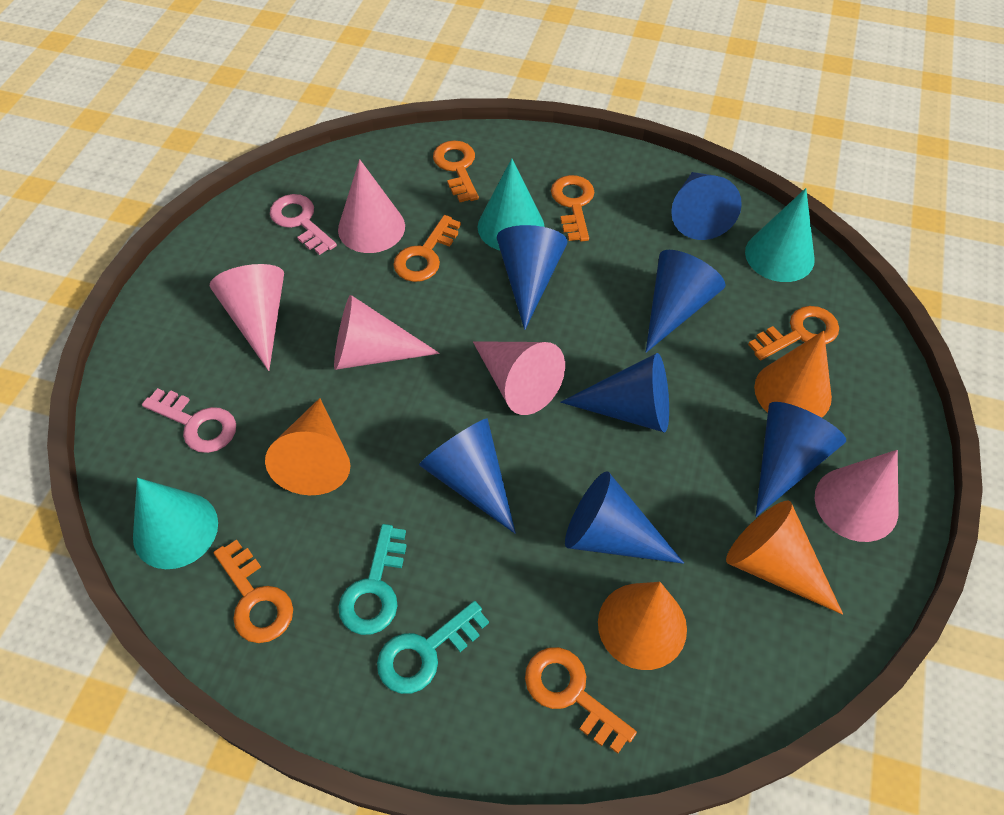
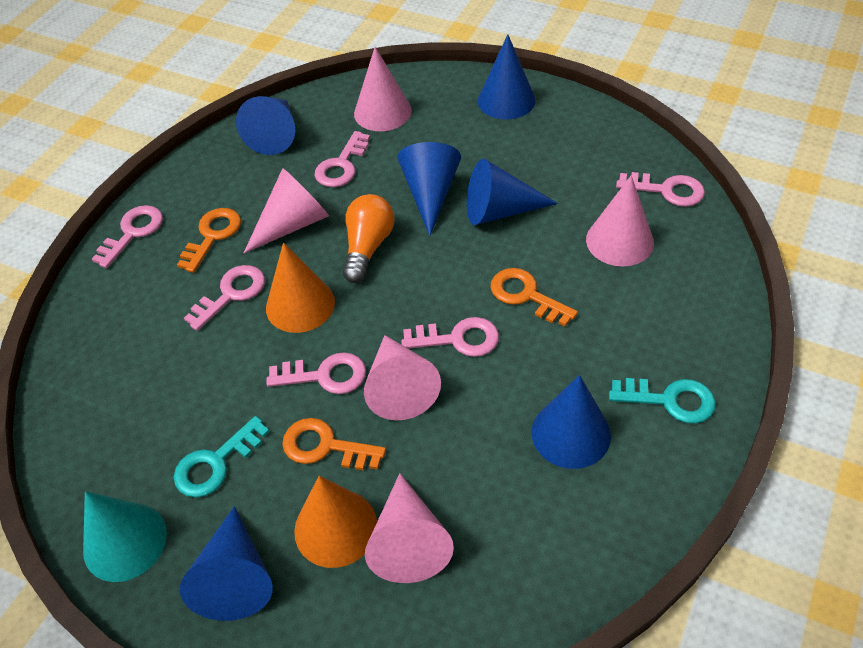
blue cone: [419,419,516,533] [497,225,568,330] [560,353,669,433] [565,471,684,564] [646,250,725,353] [671,172,742,240] [756,402,846,517] = 7 -> [180,506,273,621] [236,96,295,155] [397,142,461,236] [467,159,558,225] [478,34,536,119] [532,375,611,469] = 6
orange cone: [265,398,350,495] [598,582,687,670] [726,501,843,615] [754,331,832,418] = 4 -> [266,242,335,333] [294,476,377,568] = 2
orange key: [213,539,293,643] [393,215,461,282] [433,140,479,202] [525,647,637,754] [551,175,594,241] [748,306,839,360] = 6 -> [177,208,241,273] [282,418,386,470] [491,268,578,327] = 3
orange light bulb: none = 0 -> [343,194,395,283] = 1
pink key: [142,388,236,453] [270,194,337,255] = 2 -> [92,205,163,268] [184,265,265,331] [266,352,366,394] [315,131,370,187] [401,317,499,357] [616,172,705,207] = 6
turquoise cone: [133,478,218,569] [478,158,545,250] [745,188,815,282] = 3 -> [83,491,167,582] = 1

